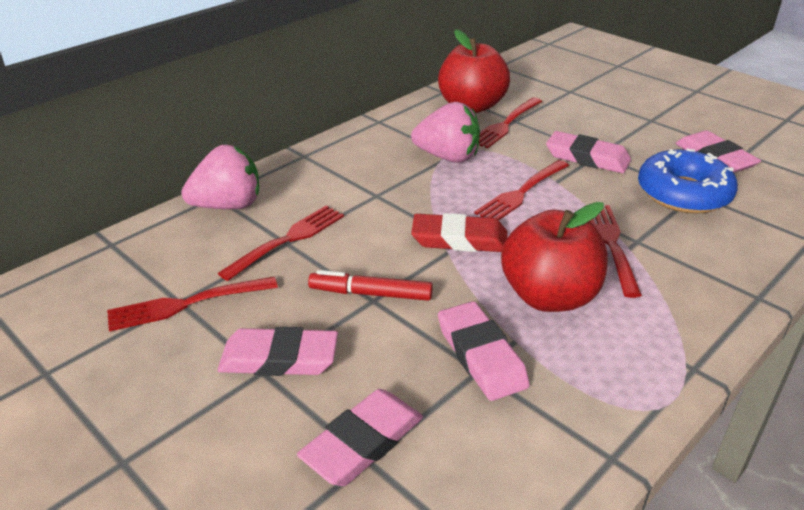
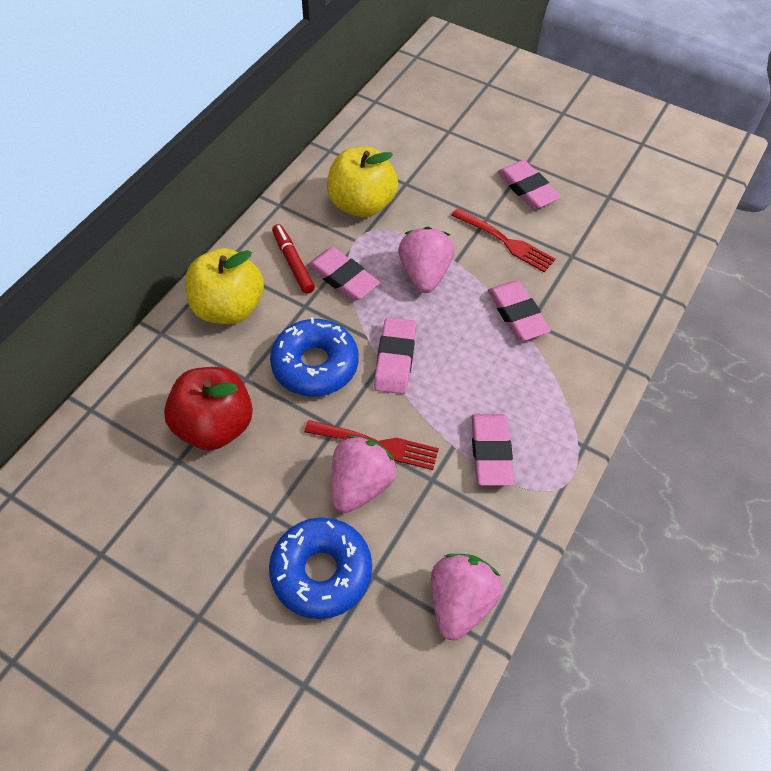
blue donut: [638,149,738,214] = 1 -> [269,517,372,619] [270,317,358,396] = 2
pink strawberry: [181,145,259,209] [411,102,480,163] = 2 -> [331,435,396,513] [398,227,455,293] [431,554,502,640] = 3
red apple: [438,29,510,113] [501,202,608,312] = 2 -> [164,367,253,450] = 1
red eraser: [411,213,507,252] = 1 -> none = 0
red fork: [107,277,278,332] [218,206,344,281] [474,160,569,220] [479,97,542,148] [585,205,642,298] = 5 -> [304,420,439,470] [451,208,555,273] = 2
yellow apple: none = 0 -> [185,248,264,324] [327,147,398,217] = 2

